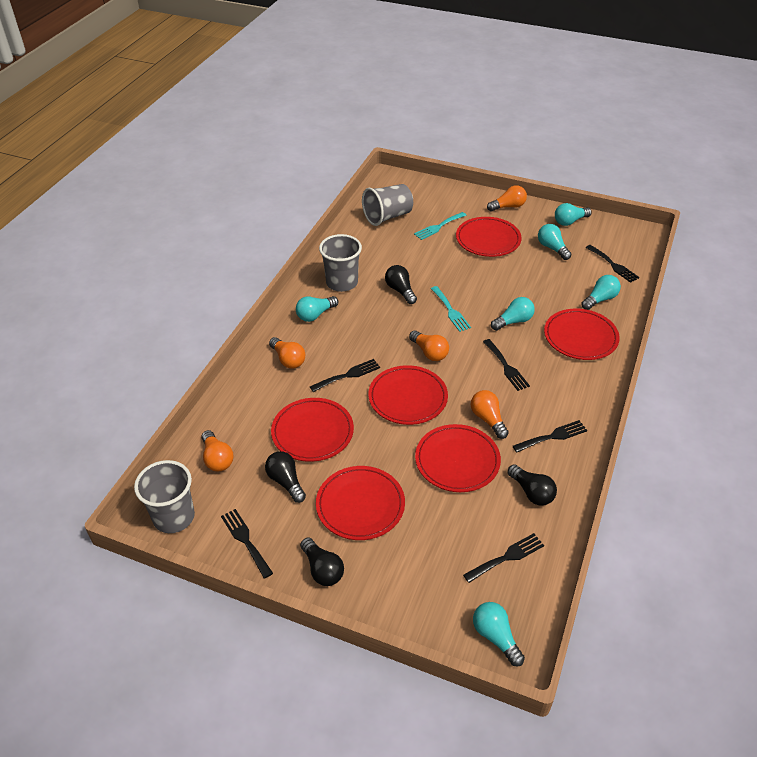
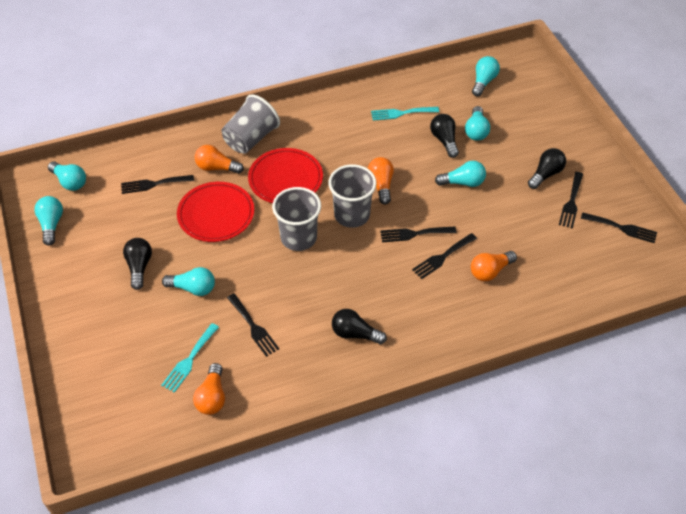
orange light bulb: [202,430,233,471] [269,337,305,369] [409,331,449,361] [471,390,509,439] [487,185,527,212] = 5 -> [193,363,225,415] [195,145,244,174] [368,157,394,205] [471,251,517,281] = 4
red plate: [271,398,354,462] [316,466,405,540] [368,365,448,425] [415,424,501,492] [456,217,522,257] [544,309,620,360] = 6 -> [177,182,254,242] [248,148,323,203] = 2

